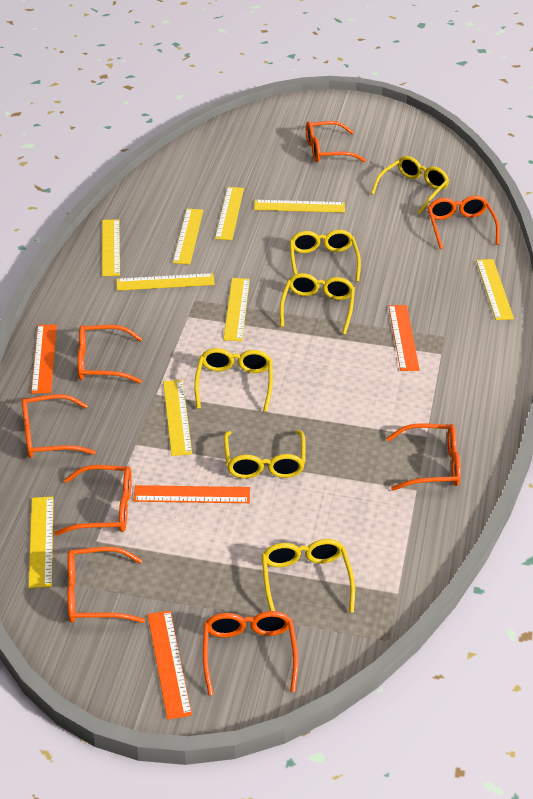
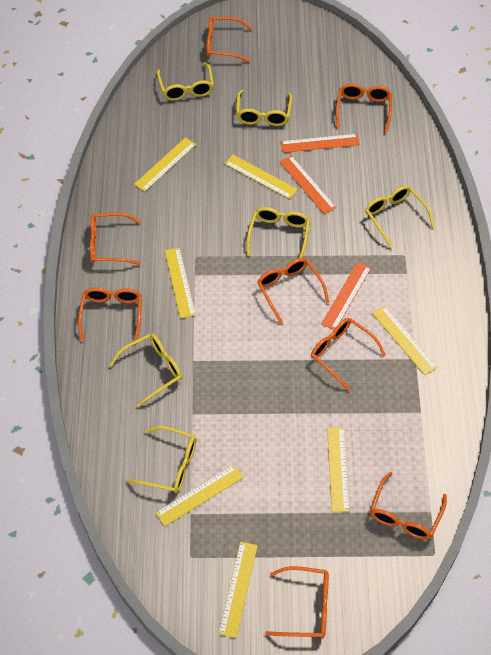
orange ruler: [31,324,57,393] [133,485,250,503] [147,611,192,720] [389,305,420,371] = 4 -> [280,156,336,214] [281,134,360,153] [321,262,371,330] = 3
yellow ruler: [28,496,54,588] [102,219,120,276] [116,273,215,291] [163,380,192,456] [173,209,203,264] [215,187,244,240] [223,278,250,341] [254,200,345,213] [476,259,514,320] = 9 -> [134,137,196,192] [156,465,244,526] [165,248,196,318] [218,542,258,638] [225,155,298,199] [327,427,350,512] [372,306,438,375] = 7

